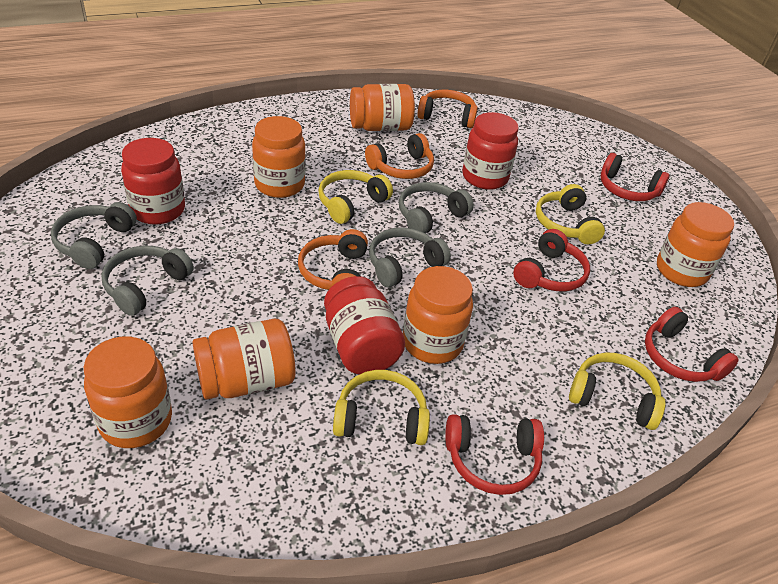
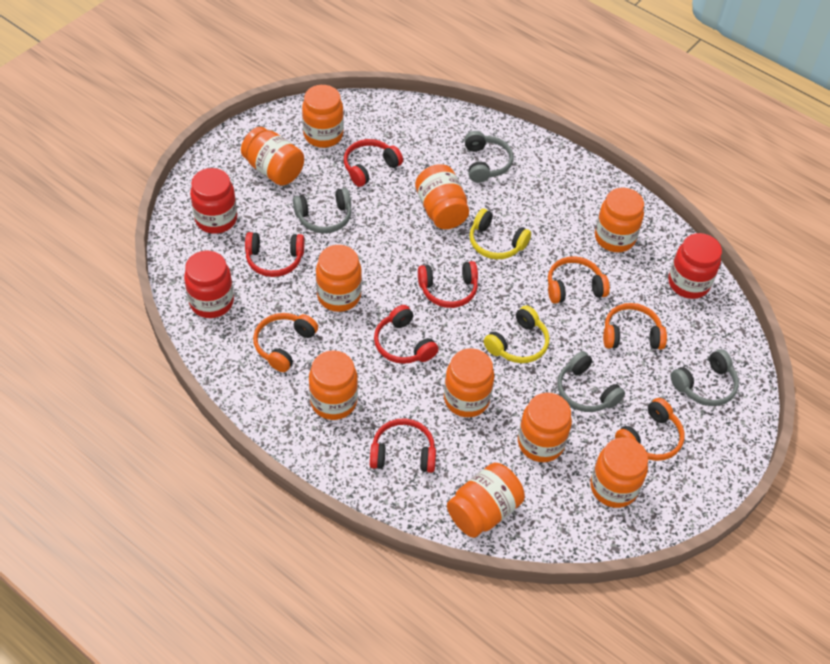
orange headphones: [298,229,368,290] [365,133,434,179] [417,90,478,128] = 3 -> [253,313,318,372] [548,256,610,304] [603,303,667,350] [615,398,685,461] = 4
orange jar: [84,336,172,448] [193,319,295,399] [252,116,306,198] [350,84,415,131] [403,266,473,364] [657,202,734,287] = 6 -> [241,127,304,186] [302,85,344,148] [309,350,358,420] [316,245,362,312] [415,164,469,229] [444,348,494,417] [447,463,525,538] [518,393,572,462] [590,437,648,508] [595,188,644,252] = 10
red headphones: [445,414,544,495] [513,229,590,291] [601,153,670,201] [645,307,739,382] = 4 -> [245,232,304,277] [344,139,403,187] [370,418,436,473] [374,305,439,364] [418,261,478,308] = 5
yellow headphones: [318,170,393,224] [333,370,430,445] [536,184,605,244] [569,353,666,430] = 4 -> [469,209,531,259] [484,305,550,363] = 2

